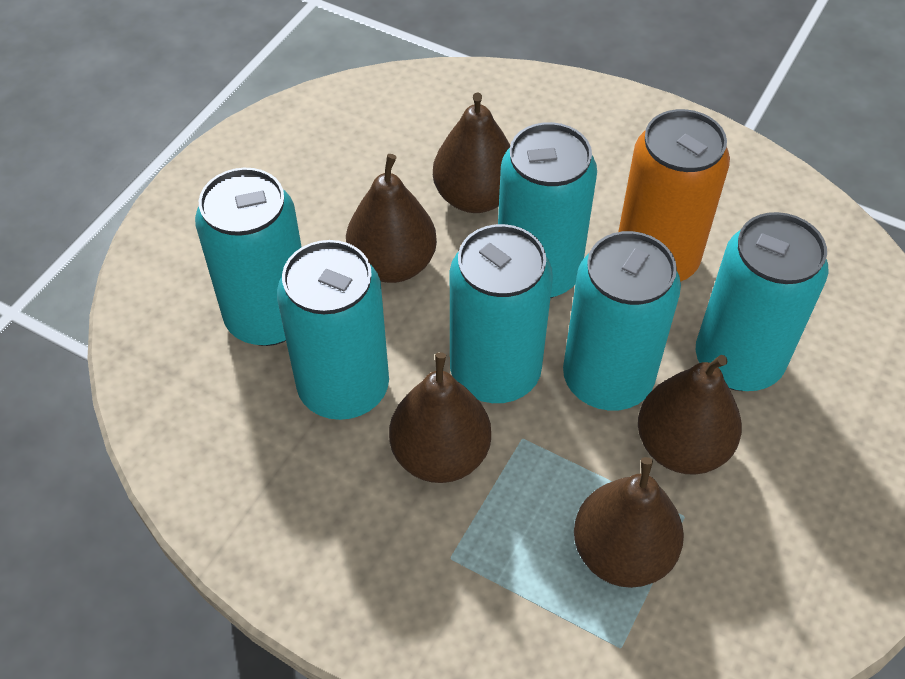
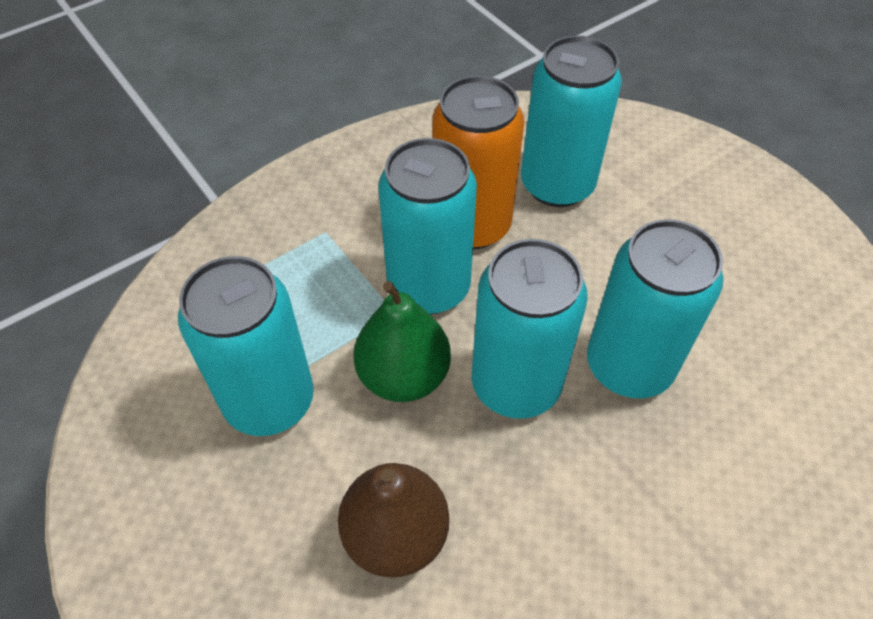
brown pear: [346,154,437,283] [389,352,491,483] [433,92,510,213] [574,457,684,588] [638,355,742,475] = 5 -> [338,463,449,578] = 1
green pear: none = 0 -> [353,281,451,402] = 1
turquoise can: [195,168,302,346] [277,240,389,420] [450,224,553,403] [498,122,597,298] [563,231,681,411] [696,212,828,391] = 6 -> [178,256,314,436] [378,138,477,314] [472,239,588,419] [521,36,622,207] [587,219,724,398] = 5

